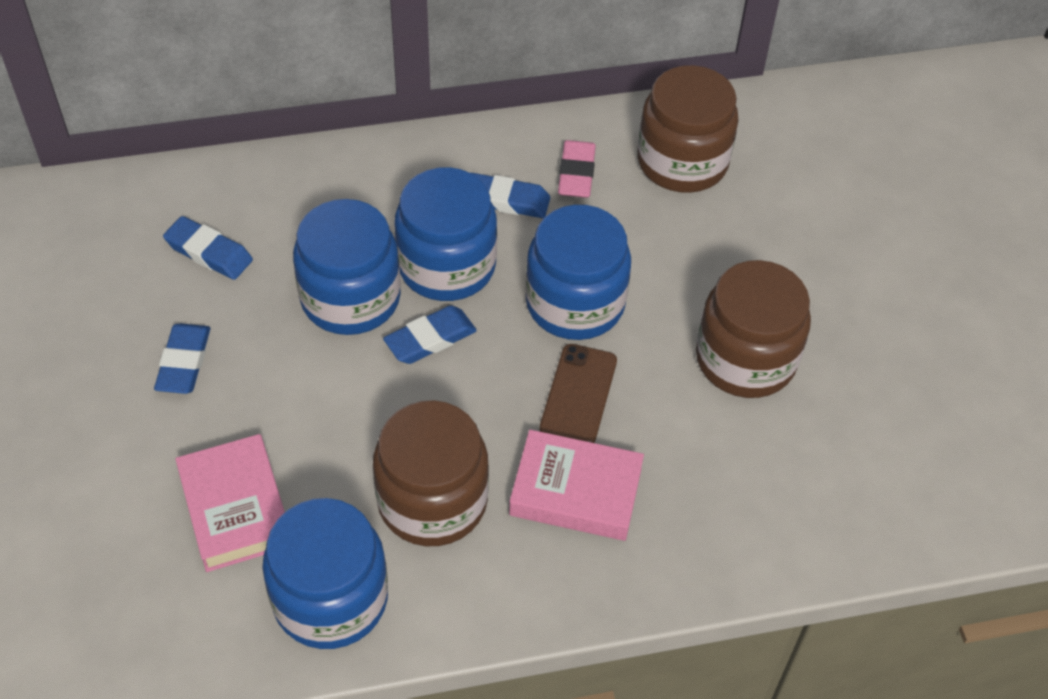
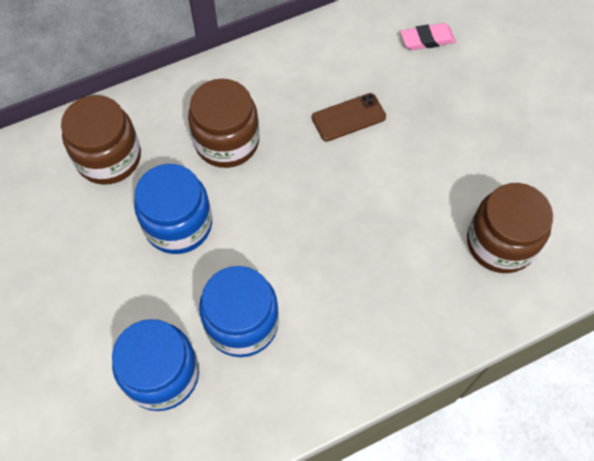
blue eraser: [154,323,210,394] [163,216,253,280] [383,305,477,364] [472,173,550,218] = 4 -> none = 0
blue jar: [262,498,388,649] [293,199,401,335] [395,167,497,301] [525,205,631,340] = 4 -> [112,319,199,411] [134,164,212,254] [199,266,279,357] = 3
pink book: [175,434,285,572] [509,430,644,541] = 2 -> none = 0

